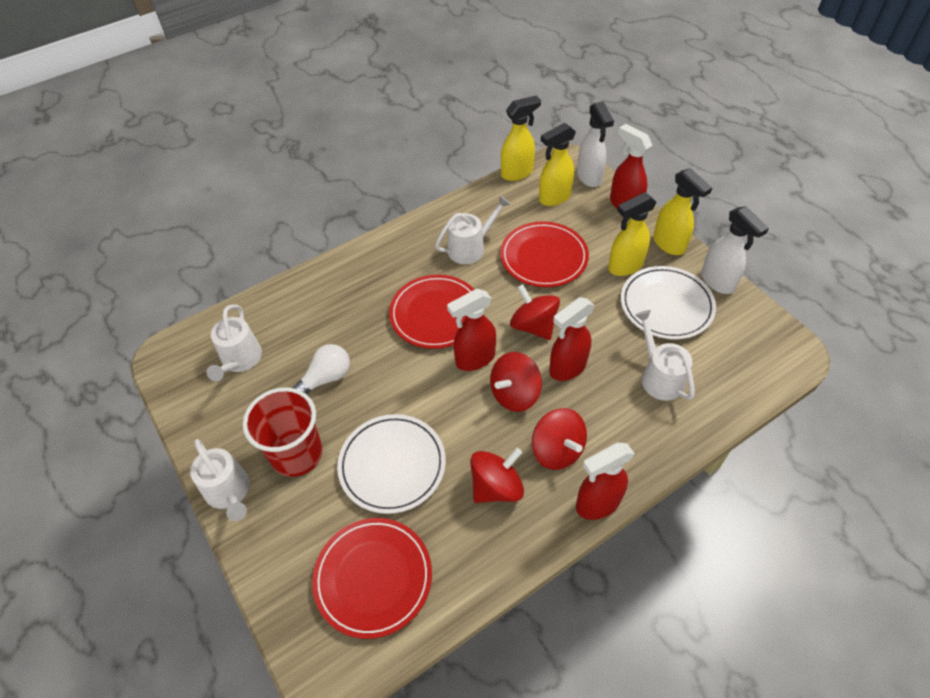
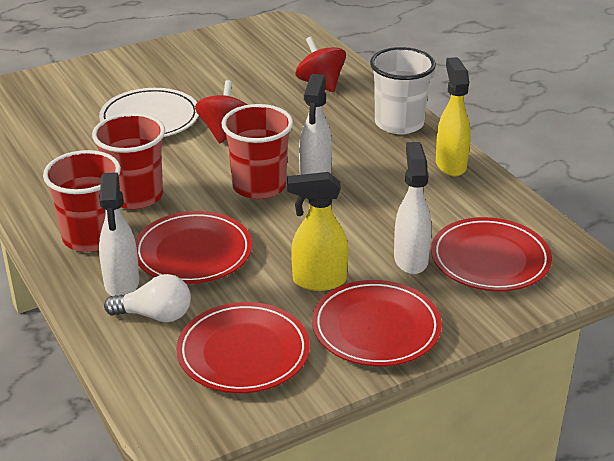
red cup: [243,387,323,477] = 1 -> [43,150,121,252] [92,113,165,209] [222,104,293,199] = 3
red plate: [312,518,432,639] [389,275,474,349] [500,222,589,287] = 3 -> [135,211,252,284] [176,302,310,393] [312,280,442,366] [431,217,552,291] = 4
red spinning top: [470,448,524,503] [490,352,542,412] [510,284,560,340] [532,408,587,470] = 4 -> [195,80,247,143] [295,37,346,92] = 2
red spray bottle: [447,289,496,371] [549,297,595,381] [576,443,635,520] [610,124,653,209] = 4 -> none = 0
white cup: none = 0 -> [370,47,436,134] = 1
white plate: [337,414,446,514] [621,266,716,340] = 2 -> [99,88,199,137] = 1
white spray bottle: [577,102,614,187] [701,206,769,294] = 2 -> [99,172,139,296] [299,74,332,175] [394,142,432,274] = 3
white watering can: [190,439,250,521] [207,304,262,381] [435,195,511,264] [635,310,695,401] = 4 -> none = 0
yellow spray bottle: [501,95,541,181] [539,123,576,206] [608,192,657,276] [653,168,712,255] = 4 -> [287,172,348,291] [436,57,471,176] = 2

